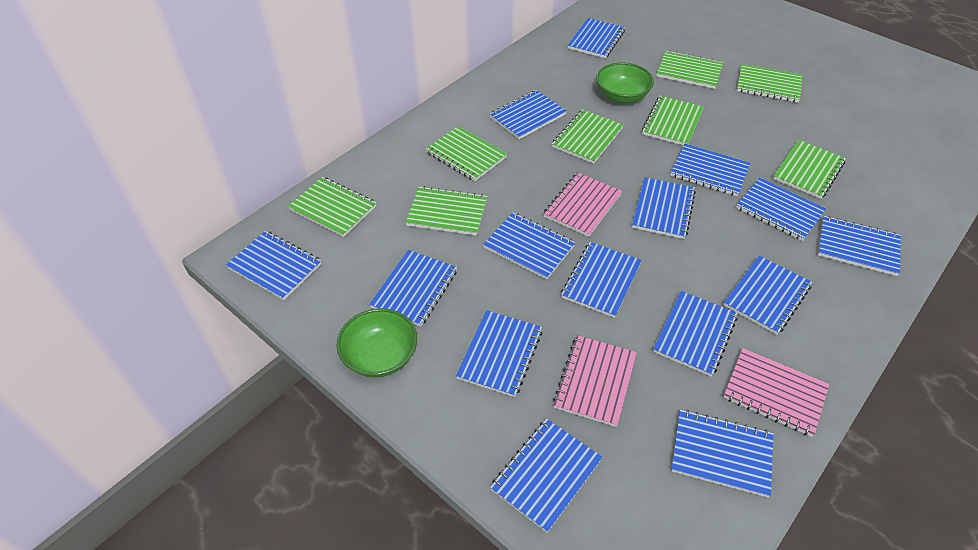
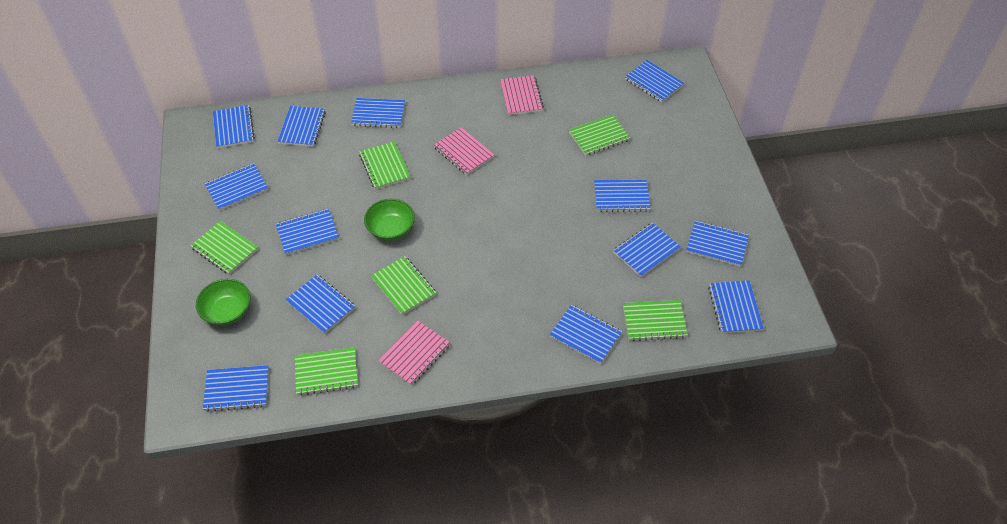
blue notebook: [226,231,321,300] [369,250,457,327] [456,310,543,397] [483,212,575,280] [490,90,567,139] [490,419,603,533] [561,242,642,318] [567,18,625,58] [632,177,696,239] [653,291,738,376] [670,144,751,196] [671,410,774,497] [723,255,812,335] [736,178,826,241] [818,216,901,276] = 15 -> [203,365,269,412] [205,163,269,211] [213,105,255,148] [276,209,339,255] [277,106,326,147] [285,275,355,334] [351,98,405,128] [550,305,622,364] [594,180,651,212] [613,223,681,277] [625,60,684,102] [686,220,749,267] [708,280,764,333] = 13
green notebook: [288,177,376,237] [405,186,487,236] [426,126,507,181] [552,109,624,164] [642,95,704,146] [656,50,723,89] [737,64,802,103] [773,140,846,199] = 8 -> [190,221,258,275] [295,347,358,396] [359,141,411,189] [371,256,436,315] [569,114,630,156] [623,300,688,341] = 6

